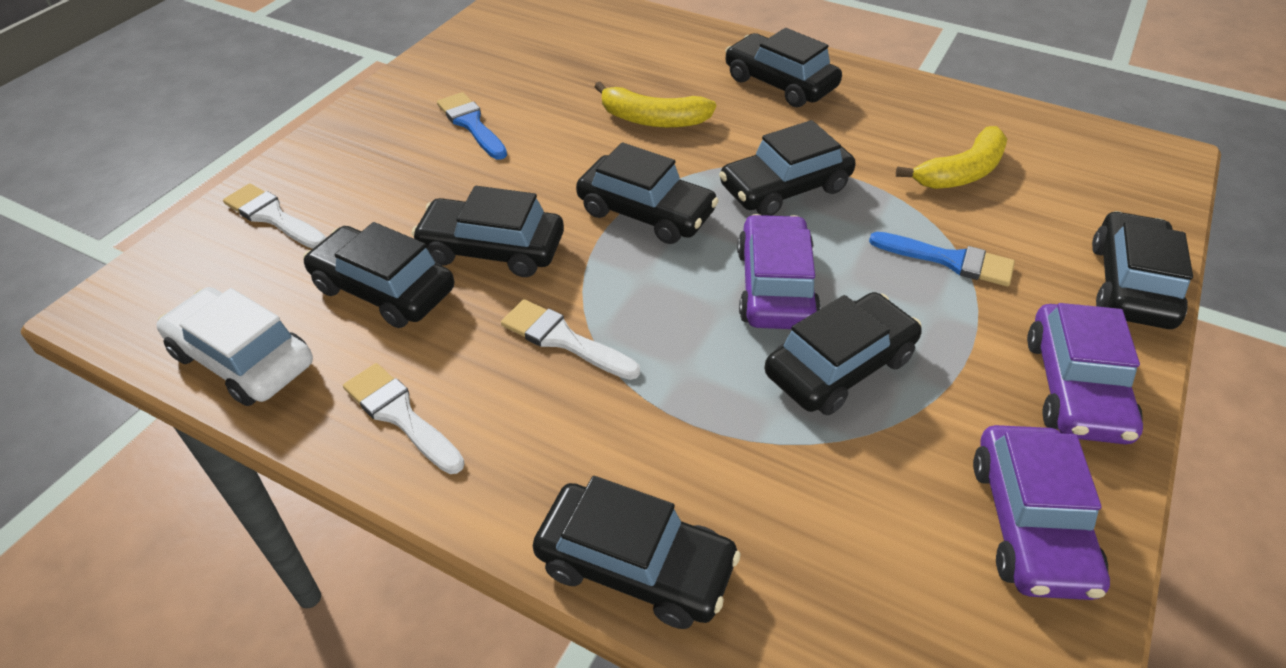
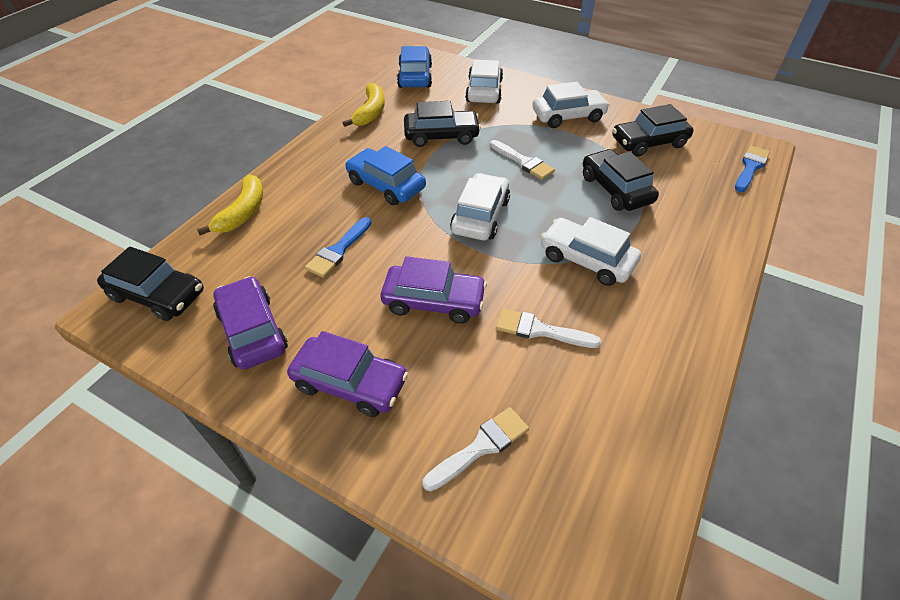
black car: [303,222,454,328] [412,186,564,277] [533,476,741,629] [576,142,719,244] [719,120,856,216] [725,28,842,107] [765,292,922,415] [1092,211,1193,329] = 8 -> [97,246,204,321] [404,101,481,147] [583,149,659,211] [612,104,694,157] = 4
blue car: none = 0 -> [345,146,426,205] [397,46,432,88] = 2
white car: [156,287,313,406] = 1 -> [450,173,510,240] [465,59,503,103] [532,82,610,128] [540,217,641,286] = 4

